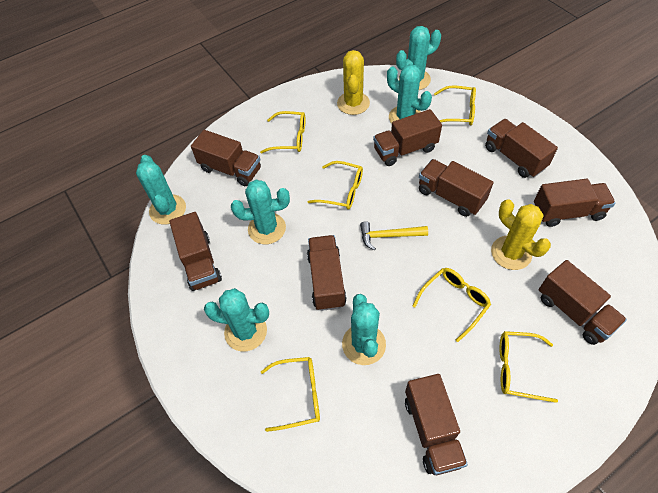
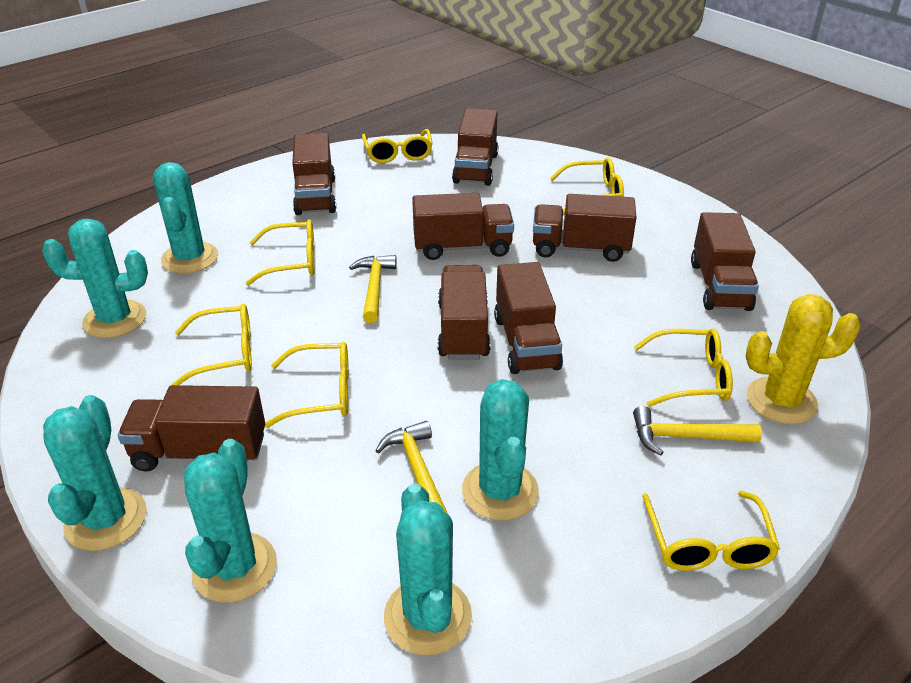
brown truck: [169,212,222,291] [191,130,261,186] [307,235,347,311] [373,109,442,166] [405,374,468,475] [419,159,494,217] [485,119,558,178] [534,179,615,227] [539,260,627,345] = 9 -> [118,385,265,472] [292,133,336,215] [412,193,514,260] [438,265,491,360] [452,108,498,186] [494,262,563,374] [533,194,637,262] [691,212,759,311] = 8
yellow cactus: [337,50,370,115] [491,199,551,270] = 2 -> [746,294,861,424] = 1
yellow glasses: [260,111,305,153] [261,357,320,432] [308,161,363,210] [413,268,491,342] [434,86,476,126] [500,331,558,403] = 6 -> [172,304,252,385] [246,219,315,286] [265,342,349,428] [362,129,433,163] [550,157,624,213] [634,328,733,407] [642,491,780,571] = 7
yellow hammer: [360,221,428,250] = 1 -> [349,255,397,323] [375,421,448,514] [633,406,762,455] = 3

